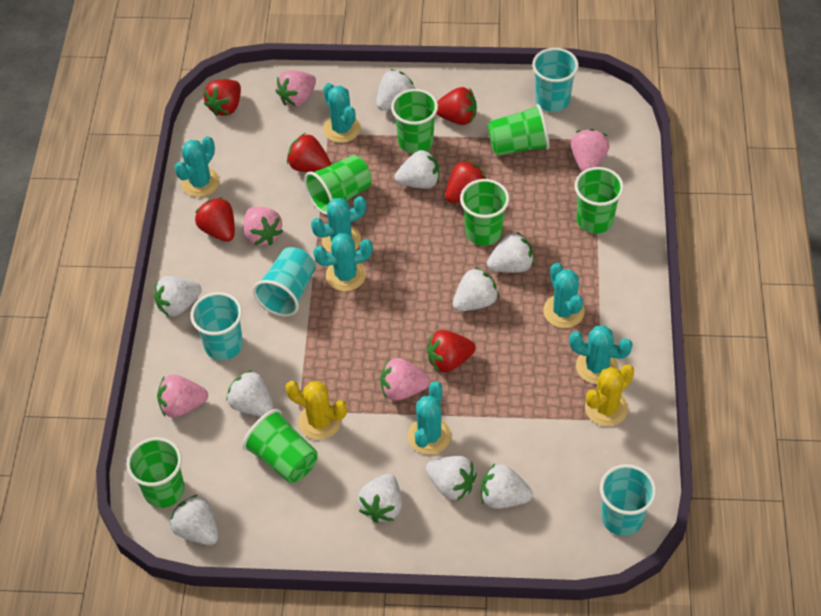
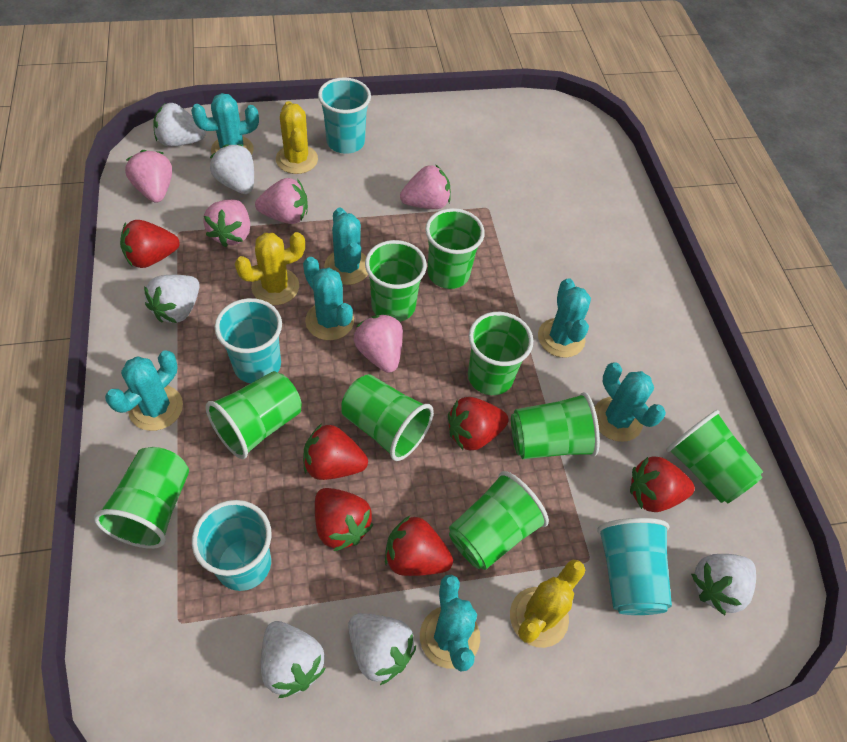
green cup: [126,437,185,508] [242,409,318,483] [304,155,372,215] [391,89,438,154] [460,179,509,246] [488,104,549,156] [574,167,624,234] = 7 -> [94,447,189,549] [206,371,302,459] [341,374,434,461] [365,240,427,322] [425,208,485,289] [449,471,549,570] [468,312,533,395] [511,392,600,459] [666,410,763,503] = 9
white strawberry: [154,276,202,317] [170,495,219,545] [226,370,274,416] [358,474,402,523] [376,69,415,110] [395,150,439,189] [426,456,477,501] [453,267,499,311] [481,464,533,509] [487,232,534,273] = 10 -> [144,275,200,323] [153,103,206,147] [210,144,254,194] [261,621,326,698] [348,613,416,685] [691,554,756,615] = 6
yellow cactus: [285,381,347,440] [585,364,634,427] = 2 -> [235,232,305,305] [276,101,318,174] [510,560,585,648] = 3

